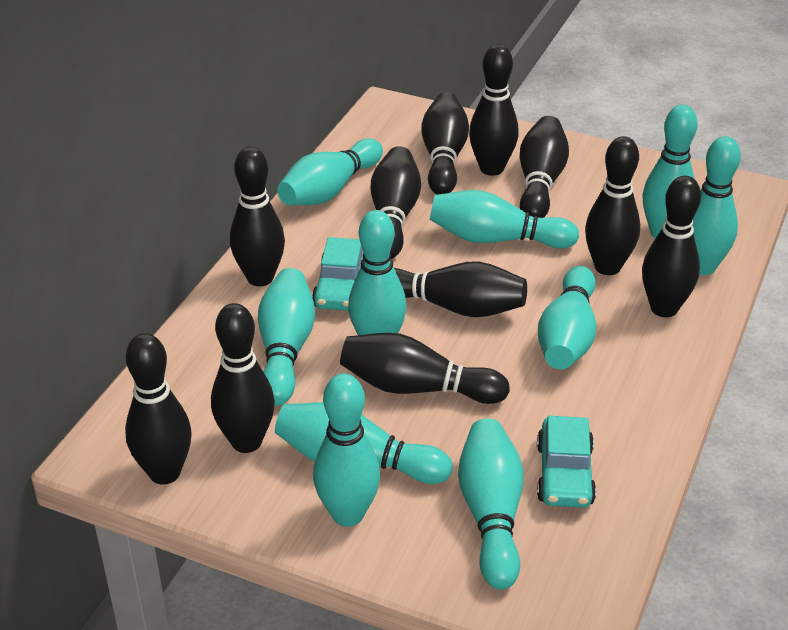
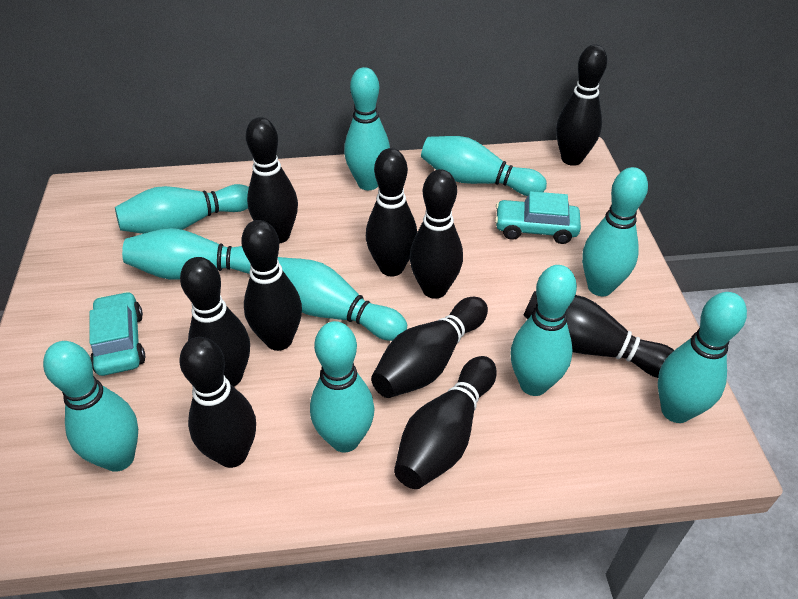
black bowling pin: [125,333,192,485] [211,303,275,453] [230,147,285,286] [340,333,510,404] [371,146,421,259] [394,261,527,317] [421,92,469,195] [469,44,519,176] [520,116,569,218] [585,136,640,275] [642,176,701,317] = 11 -> [180,257,250,387] [180,337,256,468] [241,220,302,351] [246,117,298,244] [366,148,417,277] [371,297,488,398] [394,356,497,489] [410,169,463,299] [523,291,674,378] [556,45,607,166] = 10

